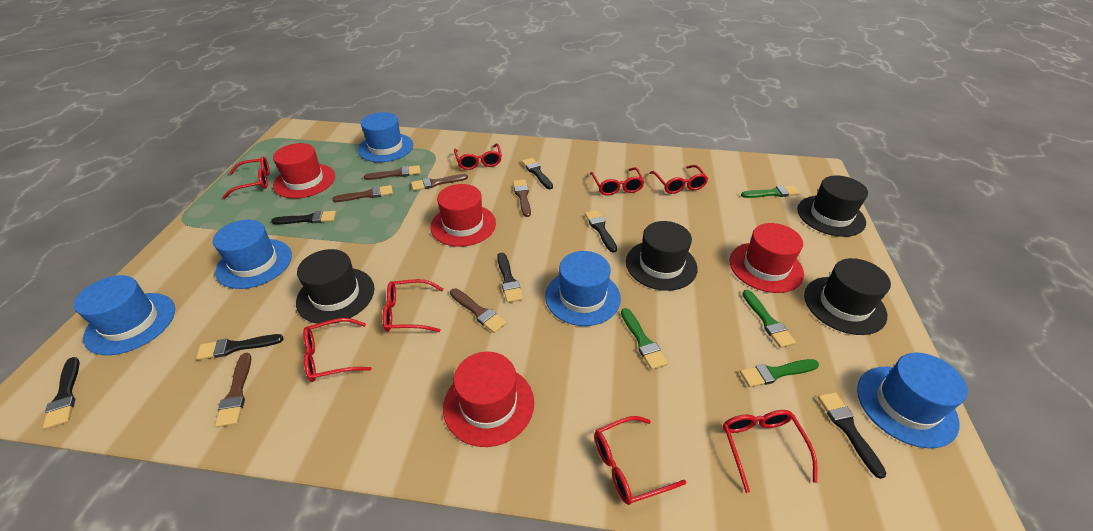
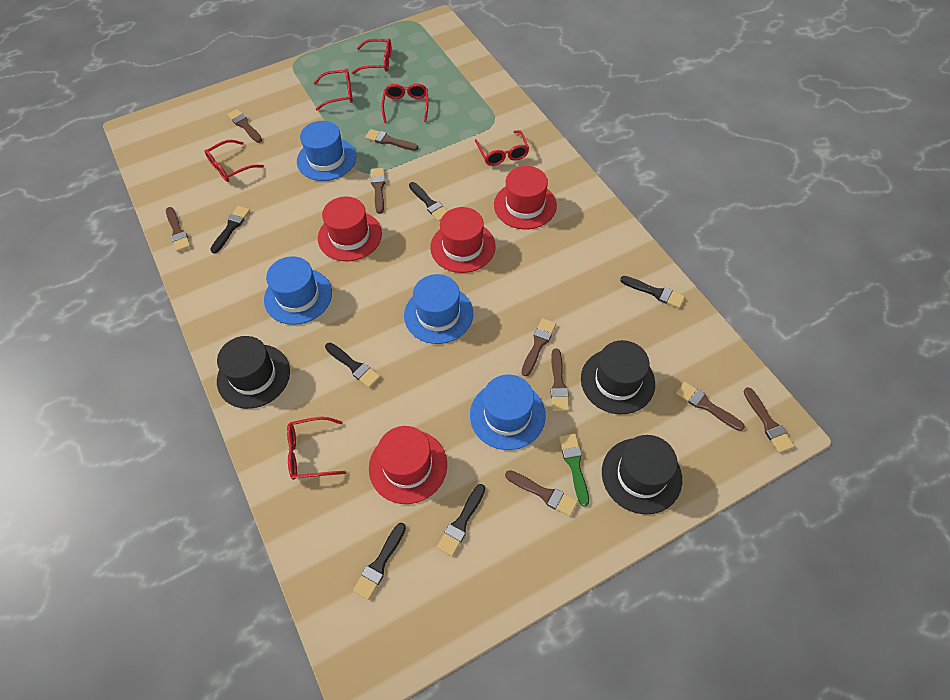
black brush: [43,357,79,429] [196,334,284,360] [271,211,336,224] [497,253,523,303] [522,158,553,189] [585,210,617,253] [818,392,886,479] = 7 -> [210,206,250,253] [325,343,380,388] [353,523,406,600] [409,182,448,221] [437,484,485,556] [620,276,685,308] = 6
black hat: [296,249,374,324] [626,221,698,291] [797,175,868,237] [804,258,891,335] = 4 -> [217,336,290,409] [581,340,655,414] [602,435,682,514] = 3
blue hat: [74,275,175,355] [213,220,292,289] [358,112,413,162] [545,251,621,326] [857,352,968,448] = 5 -> [264,256,332,325] [297,121,356,181] [404,274,473,344] [470,375,546,450] = 4
brown brush: [215,353,251,427] [332,185,393,202] [364,165,421,180] [411,174,468,191] [450,288,506,333] [513,180,531,217] = 6 -> [166,207,191,252] [227,109,262,143] [365,129,419,151] [371,168,385,214] [505,470,578,516] [521,318,556,376] [550,348,569,411] [676,382,745,431] [744,387,794,453] = 9
green brush: [621,308,668,370] [740,359,819,387] [741,185,800,198] [742,290,796,348] = 4 -> [559,434,589,507] = 1
red glasses: [223,157,270,198] [303,318,372,382] [383,279,443,332] [454,143,502,170] [590,167,644,195] [594,416,686,505] [649,165,708,194] [723,410,817,493] = 8 -> [204,140,264,182] [287,417,346,480] [313,68,353,111] [352,38,391,74] [381,83,428,123] [475,130,529,166] = 6

